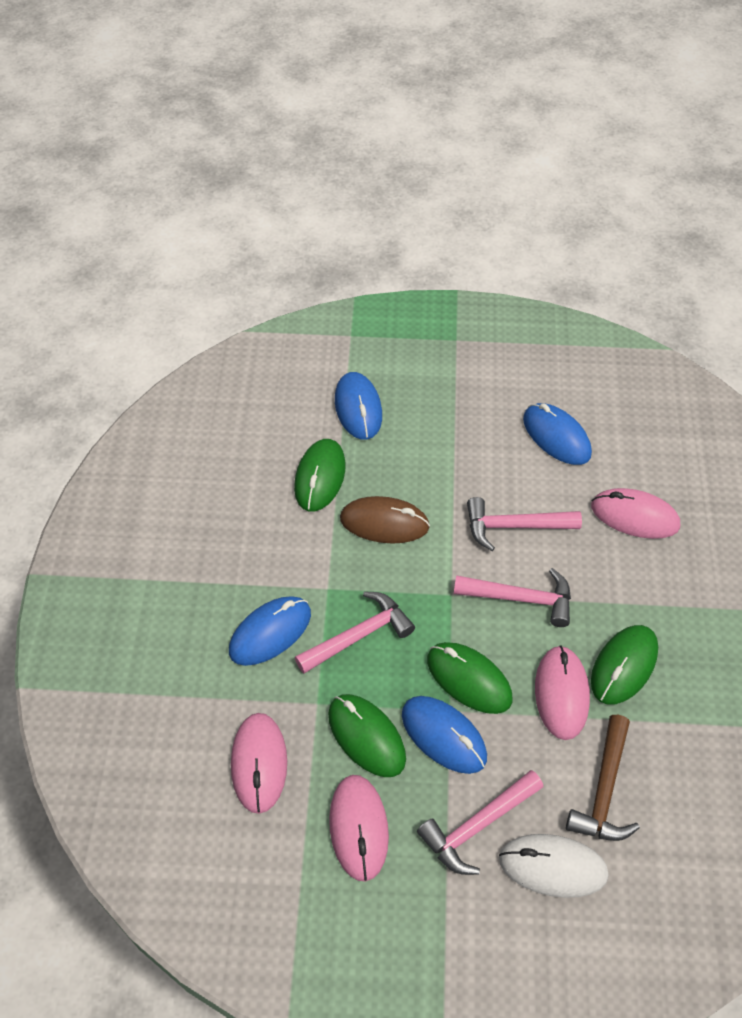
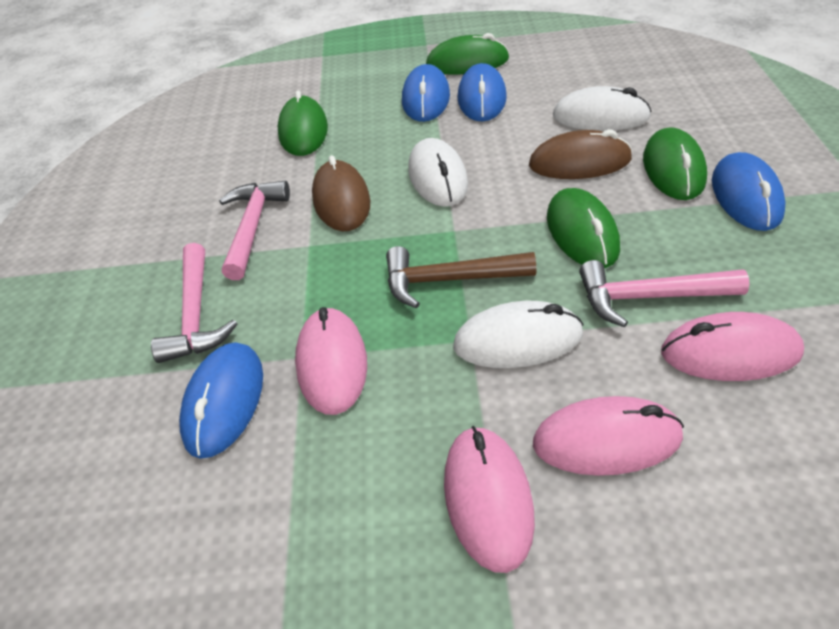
brown mouse: [340,496,430,544] = 1 -> [312,155,370,231] [529,129,633,179] = 2
pink hammer: [295,591,415,674] [417,770,543,875] [454,568,571,627] [467,497,582,551] = 4 -> [151,243,238,363] [219,181,290,280] [579,260,750,327] = 3
white mouse: [499,834,609,898] = 1 -> [408,138,468,207] [453,301,584,368] [553,86,652,131] = 3

